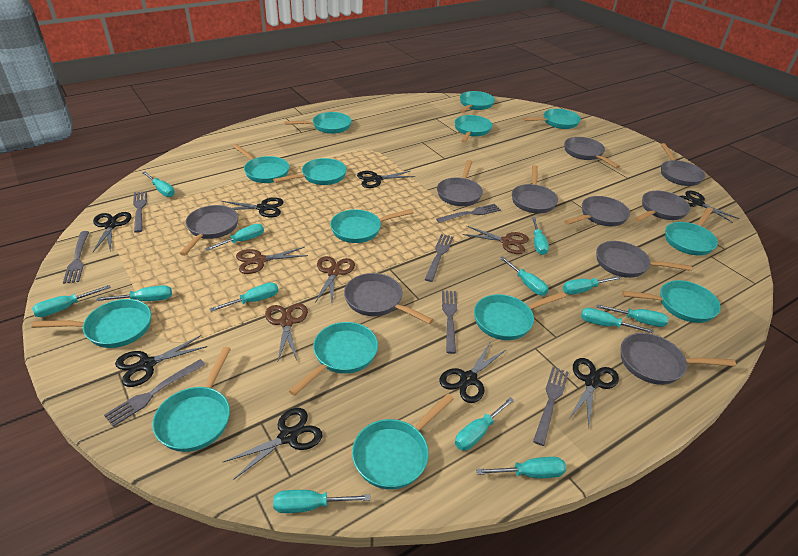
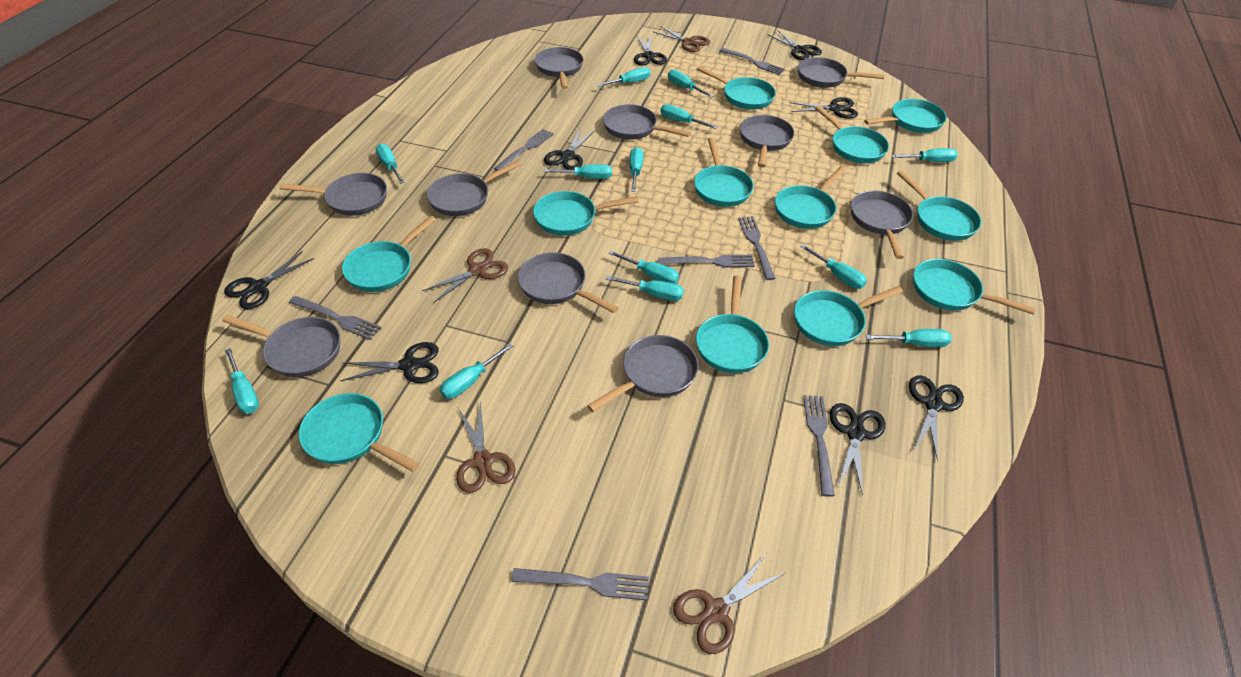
turquoise pan: [32,299,151,348] [152,347,231,452] [232,144,289,183] [273,158,347,185] [285,112,352,134] [289,322,378,396] [330,209,414,243] [352,394,454,490] [454,115,492,143] [460,91,495,113] [474,292,566,340] [523,109,581,129] [622,280,721,323] [665,207,718,256] = 14 -> [299,393,420,472] [342,216,436,292] [533,191,639,236] [694,137,754,207] [696,275,769,373] [697,66,776,110] [775,166,846,229] [794,286,903,346] [815,105,889,163] [864,99,947,133] [897,170,981,241] [913,259,1036,315] = 12

